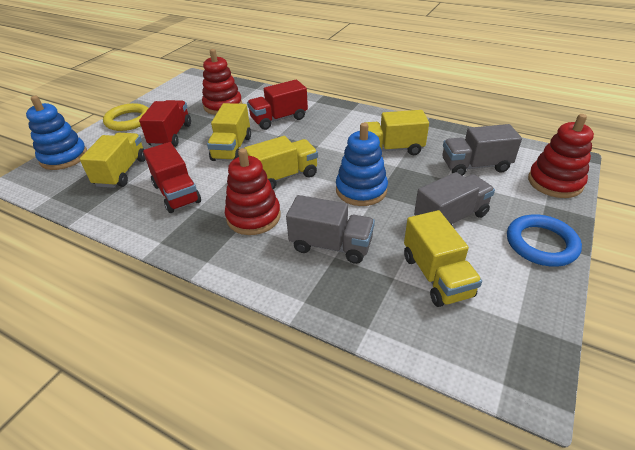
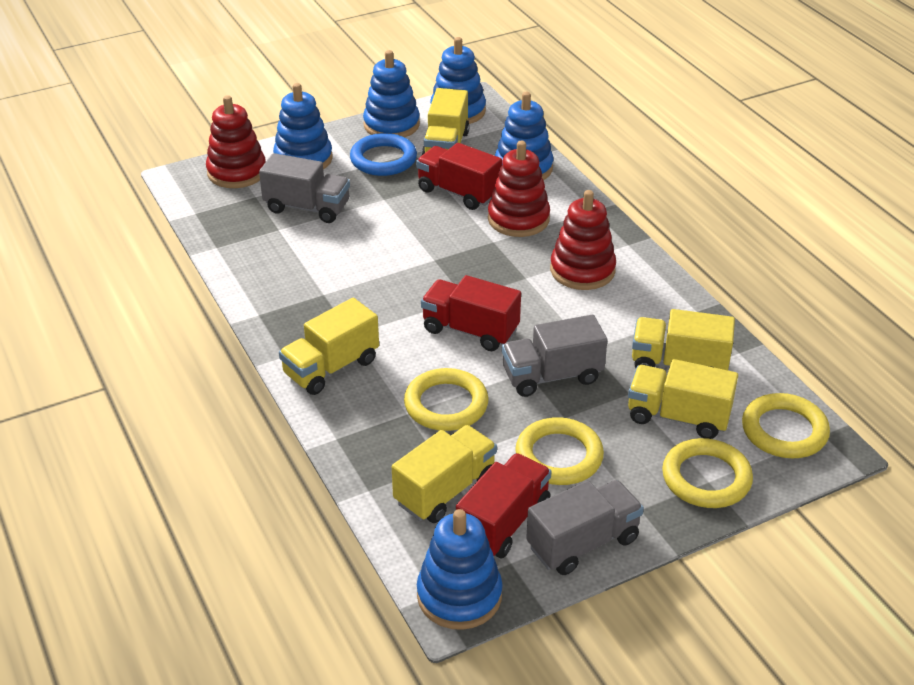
blue stacking toy: [26,96,87,170] [336,123,388,206] = 2 -> [273,83,333,169] [363,50,420,137] [417,509,503,630] [430,37,486,124] [495,92,554,180] = 5
yellow ring: [103,103,149,131] = 1 -> [404,368,488,431] [515,417,604,485] [662,438,753,508] [742,393,830,458] = 4

